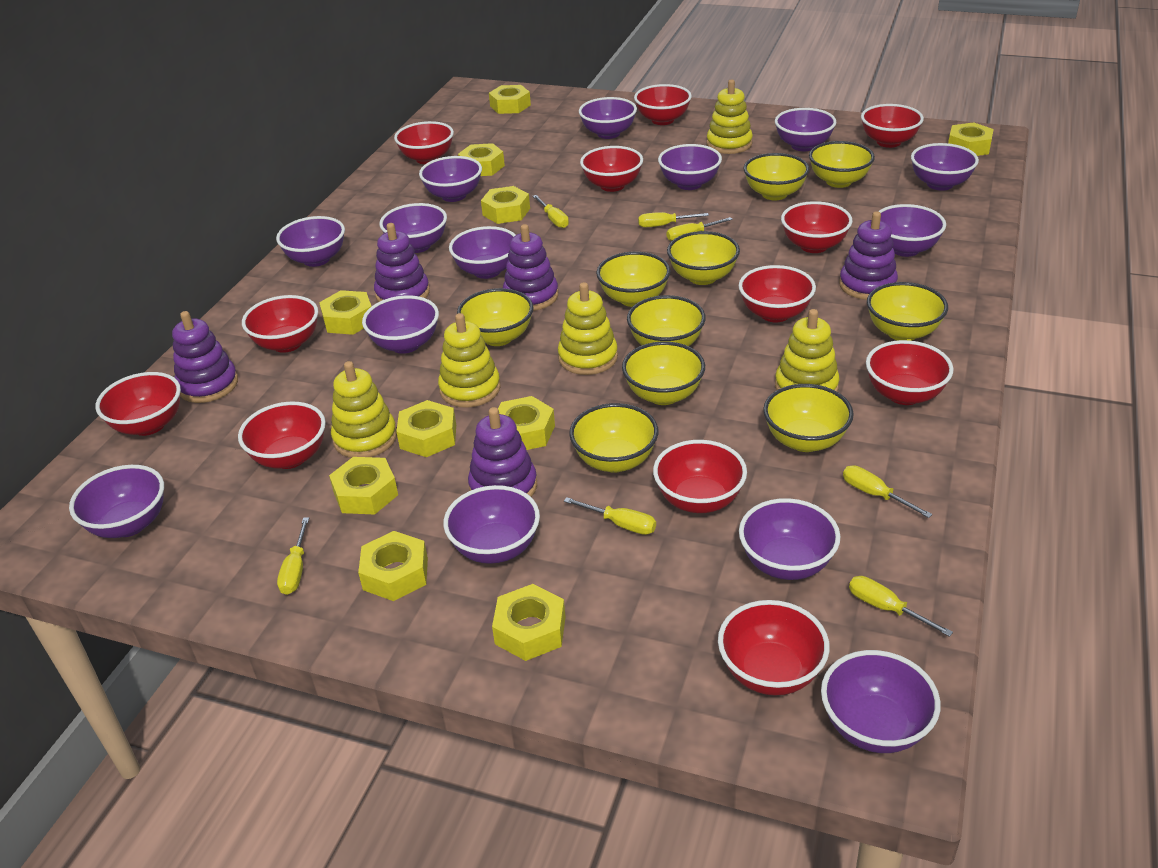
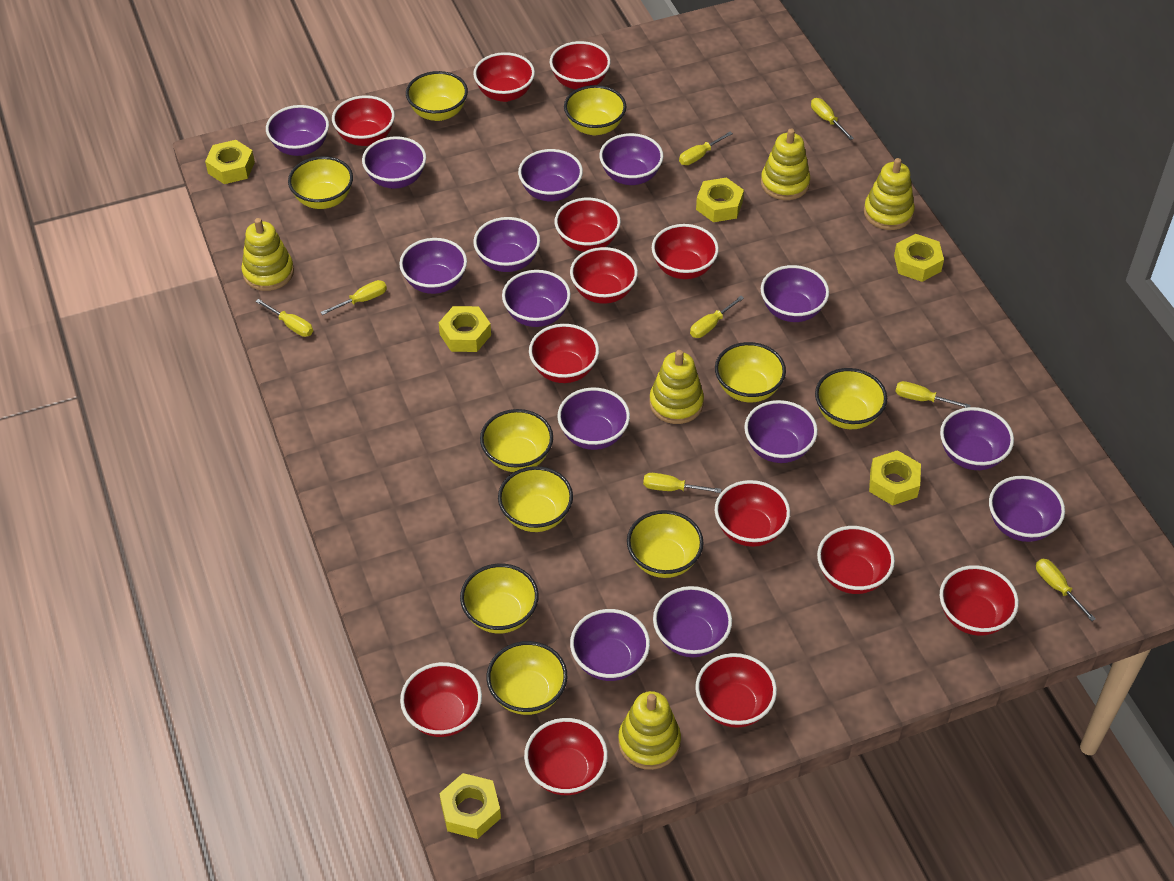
purple stacking toy: [172,311,238,403] [374,223,430,302] [468,407,537,497] [503,224,558,311] [839,211,898,300] = 5 -> none = 0
red bowl: [95,372,181,436] [238,402,326,469] [242,295,318,353] [394,121,454,164] [580,146,643,192] [634,84,692,125] [653,440,747,513] [718,600,830,696] [739,265,816,322] [781,201,852,253] [861,104,924,148] [866,340,953,405] = 12 -> [332,95,395,146] [400,662,482,737] [473,52,535,102] [524,718,608,795] [529,324,599,383] [550,41,611,90] [555,198,621,252] [570,247,638,304] [652,224,719,279] [695,653,777,728] [715,480,790,547] [817,526,895,594] [940,565,1019,636] = 13
yellow nut: [319,290,372,335] [329,457,398,515] [358,531,428,601] [396,400,456,457] [458,143,505,176] [481,186,530,224] [489,85,531,114] [492,584,566,661] [498,396,555,450] [948,122,994,156] = 10 -> [205,140,255,184] [439,306,491,352] [439,773,501,839] [696,177,744,222] [869,450,921,506] [894,234,944,282] = 6
yellow screwdriver: [277,517,309,595] [533,195,569,228] [564,497,656,535] [638,212,709,227] [667,217,733,241] [843,465,932,518] [849,576,953,637] = 7 -> [255,299,313,337] [320,280,387,315] [643,473,722,493] [679,132,733,165] [690,296,744,338] [811,98,854,140] [895,381,971,408] [1036,559,1096,621] = 8

